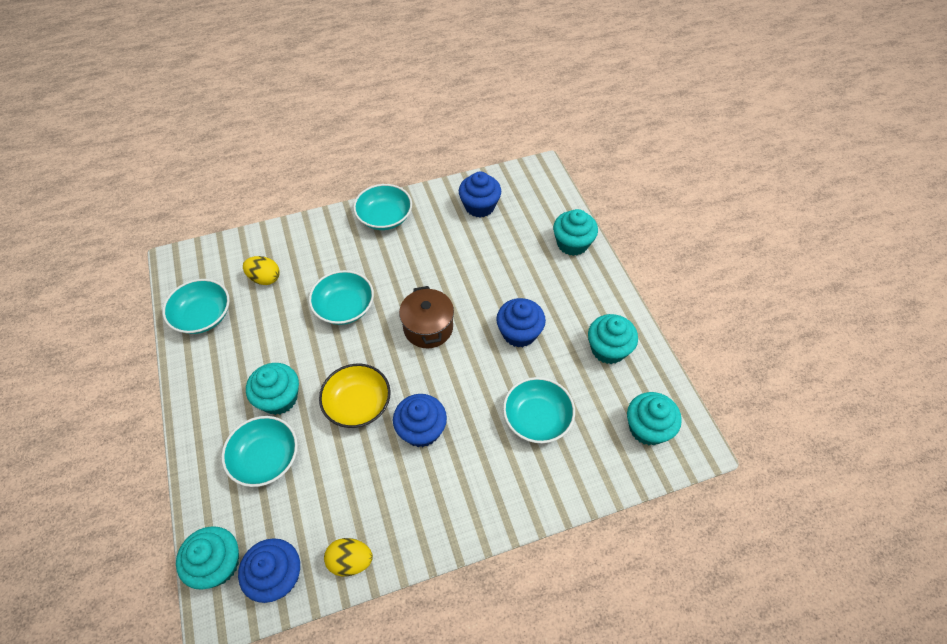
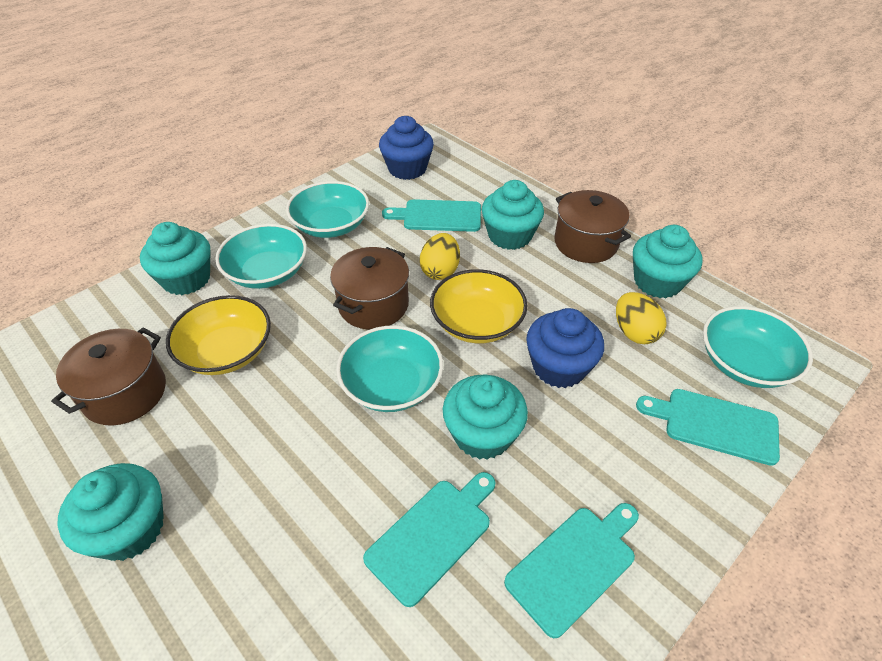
blue cupcake: [238,538,300,603] [393,394,447,447] [459,171,501,217] [496,298,546,347] = 4 -> [379,116,434,180] [526,308,604,388] = 2
brown pot: [399,286,454,348] = 1 -> [51,327,166,426] [330,247,409,329] [555,190,631,263] = 3
turquoise bowl: [162,279,230,334] [221,416,298,487] [309,270,374,325] [353,184,412,230] [503,377,575,443] = 5 -> [215,224,307,289] [286,181,369,238] [336,325,443,412] [703,306,813,388] = 4
turquoise cutting board: none = 0 -> [363,472,495,607] [382,199,481,232] [504,503,639,638] [636,389,780,466] = 4
yellow bowl: [319,364,391,428] = 1 -> [166,295,271,375] [430,269,527,343] = 2

